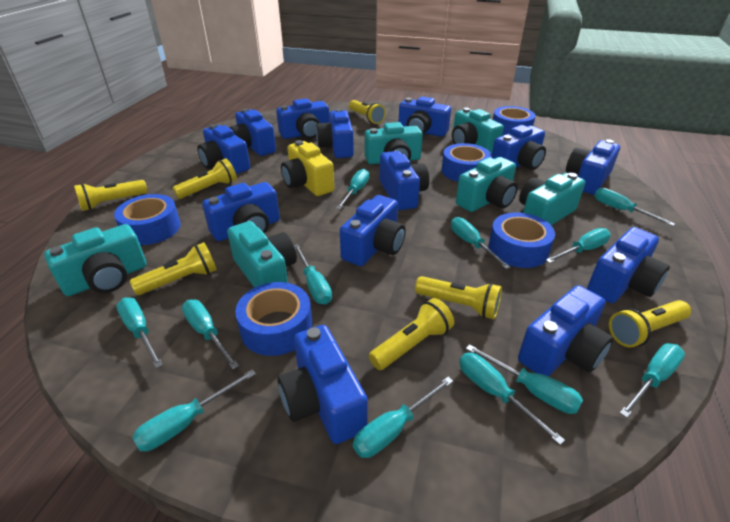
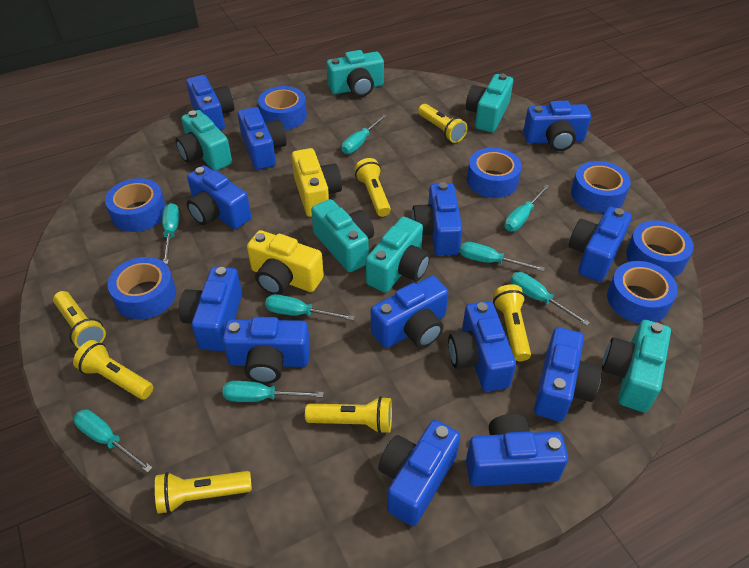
blue tape: [114,194,181,245] [235,282,312,356] [442,143,491,182] [489,212,555,268] [493,106,535,136] = 5 -> [105,178,166,232] [108,257,176,319] [258,86,307,130] [467,148,522,198] [571,161,631,213] [607,261,678,324] [626,220,694,277] = 7
turquoise screwdriver: [116,298,163,368] [132,370,256,451] [182,299,239,369] [294,244,332,305] [336,169,369,209] [353,377,453,458] [451,217,511,269] [459,353,565,445] [466,344,583,414] [545,228,611,263] [594,188,675,226] [620,343,685,418] = 12 -> [73,410,153,473] [162,203,179,264] [222,381,324,402] [265,294,354,320] [342,114,387,154] [460,242,545,271] [505,184,550,231] [510,272,590,326] = 8
yellow camera: [281,140,334,196] = 1 -> [247,230,324,295] [292,148,342,217] = 2

